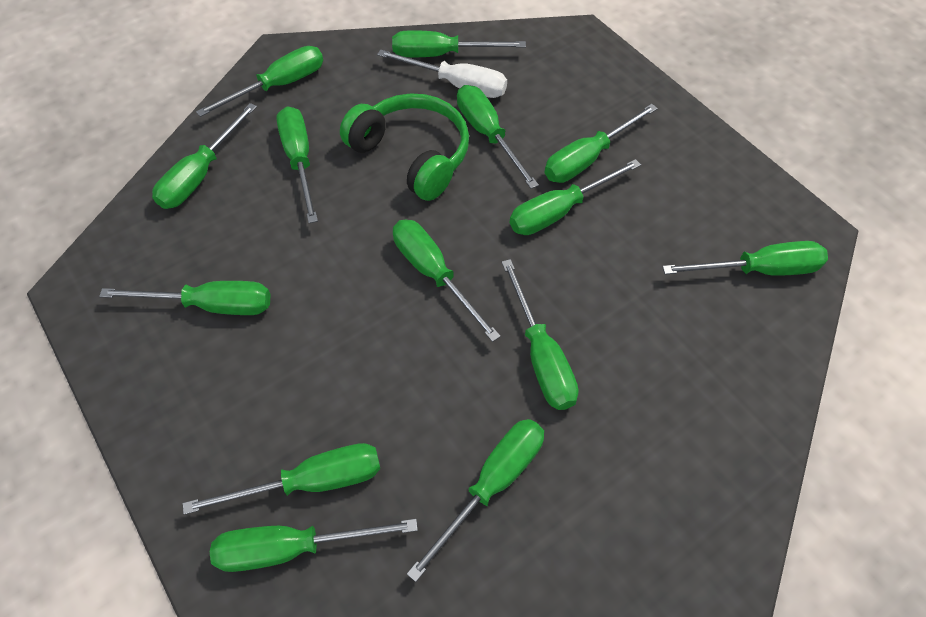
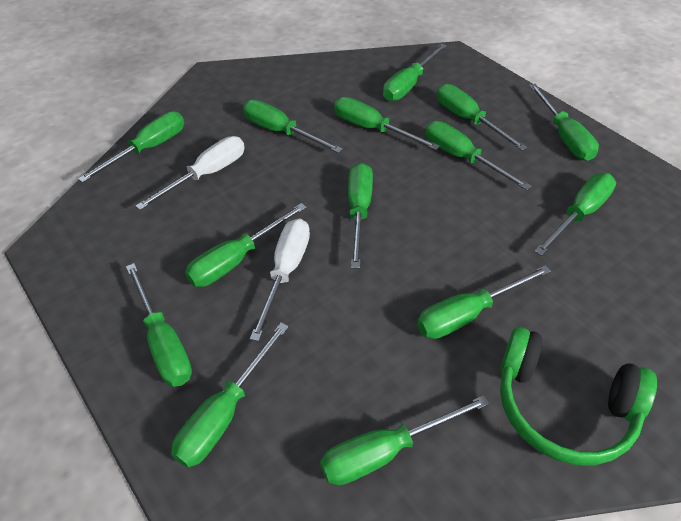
white screwdriver: [377,49,507,98] = 1 -> [135,136,245,210] [250,218,310,342] = 2

